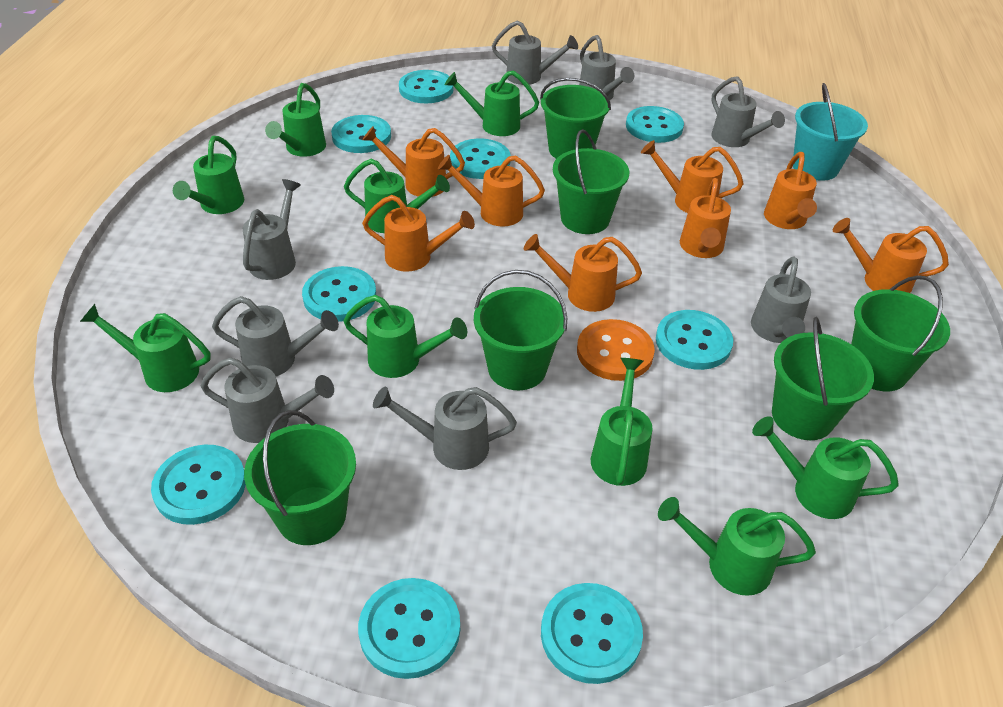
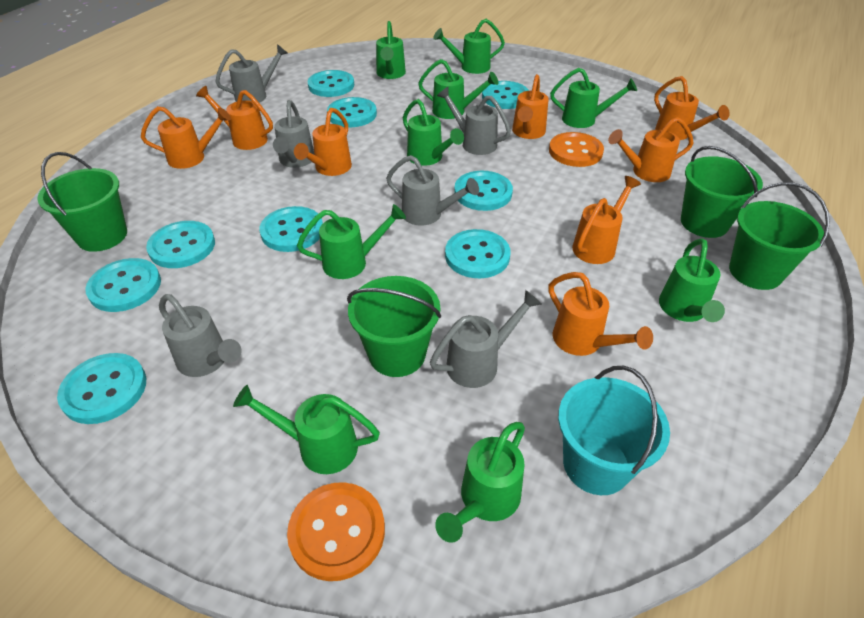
green bucket: [244,410,356,545] [474,270,567,390] [540,78,611,159] [553,129,629,234] [772,317,874,440] [851,275,950,392] = 6 -> [37,152,127,252] [347,276,441,377] [681,146,763,238] [729,182,830,290] = 4
grey watering can: [201,358,334,443] [212,296,339,376] [243,179,301,280] [373,387,517,470] [492,21,578,85] [579,35,634,100] [711,76,785,147] [751,256,811,343] = 8 -> [159,294,241,377] [215,44,288,103] [273,100,314,168] [386,155,479,226] [430,290,541,388] [437,86,511,155] = 6
orange button: [577,319,655,381] = 1 -> [287,482,385,581] [549,132,604,167] = 2

